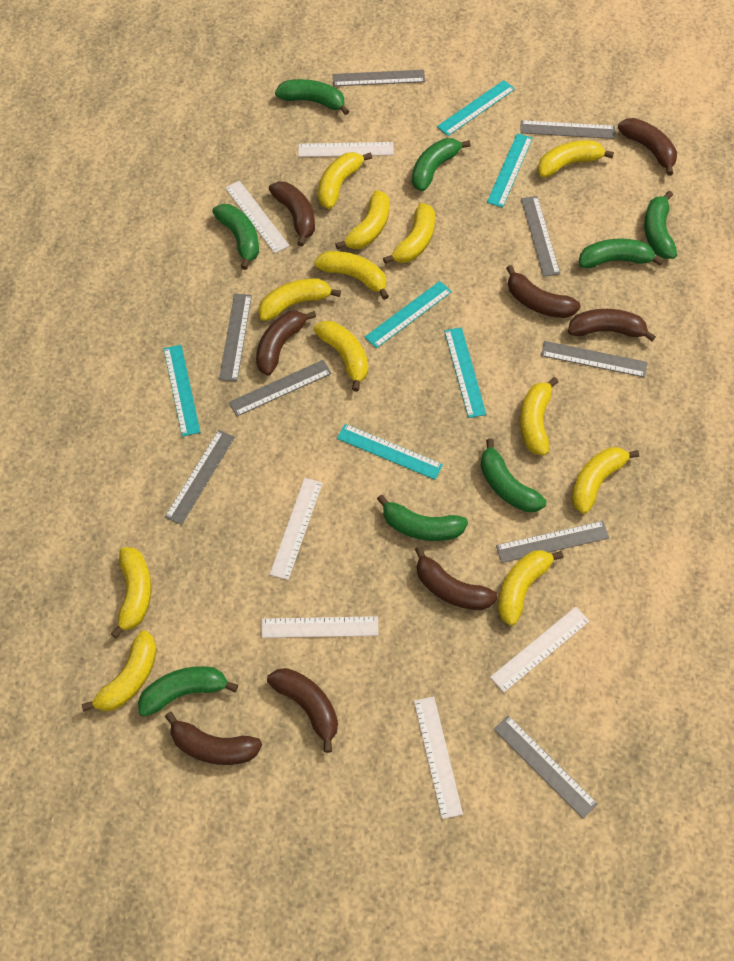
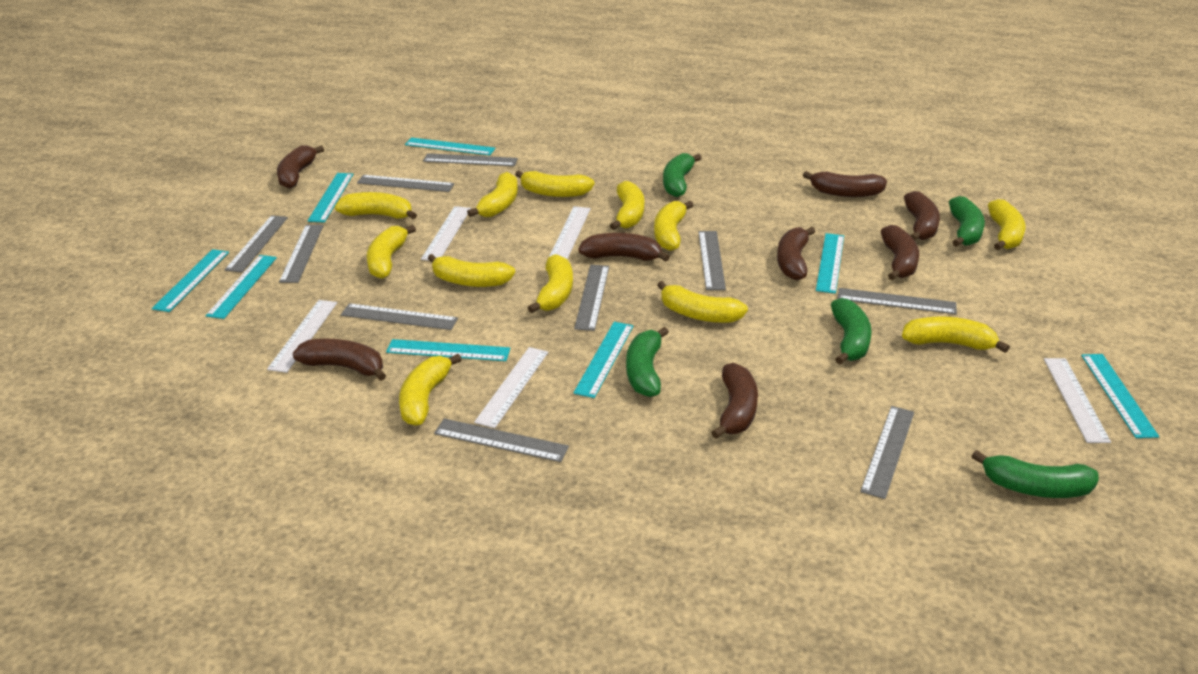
green banana: [138,666,238,717] [212,204,259,270] [275,79,349,115] [377,494,468,541] [412,138,471,192] [481,438,546,512] [579,239,664,268] [644,191,677,259] = 8 -> [626,327,669,397] [663,153,701,197] [831,298,872,365] [949,196,985,247] [971,450,1099,498] = 5
grey ruler: [165,430,235,525] [219,294,252,381] [229,360,332,416] [333,70,425,86] [494,715,598,819] [496,521,609,563] [520,120,615,139] [521,196,560,277] [541,341,648,377] = 9 -> [225,215,288,272] [279,225,324,283] [341,303,458,330] [357,175,454,192] [423,153,518,166] [434,418,569,462] [574,265,609,331] [698,231,726,290] [838,288,957,314] [860,406,914,499] = 10
turquoise ruler: [164,345,200,437] [337,424,443,480] [365,281,452,348] [437,80,515,136] [444,327,487,418] [487,133,533,208] = 6 -> [152,249,229,312] [206,255,277,319] [308,173,353,223] [386,339,510,361] [405,137,496,155] [573,322,633,398] [816,233,844,294] [1081,354,1159,438] = 8
white ruler: [225,181,289,253] [261,616,378,638] [269,478,323,580] [298,142,394,157] [414,696,463,819] [490,607,590,692] = 6 -> [267,300,337,373] [421,206,471,261] [474,347,548,428] [549,206,591,259] [1044,358,1111,443] = 5

